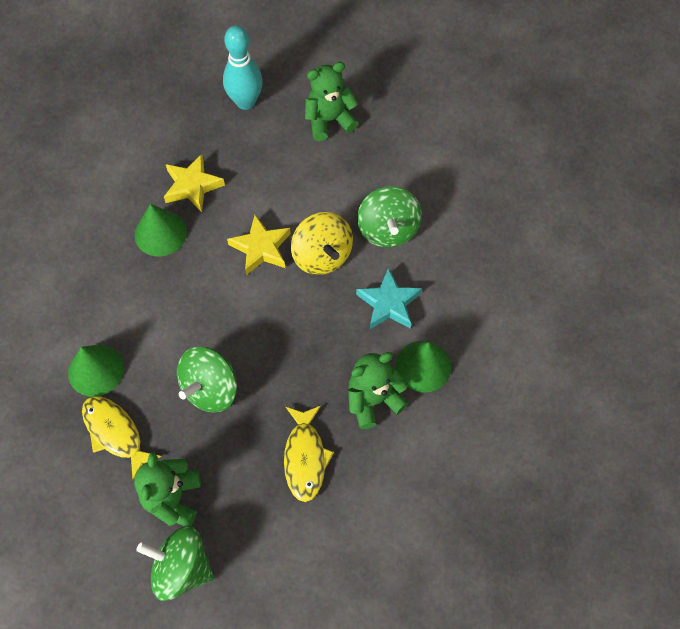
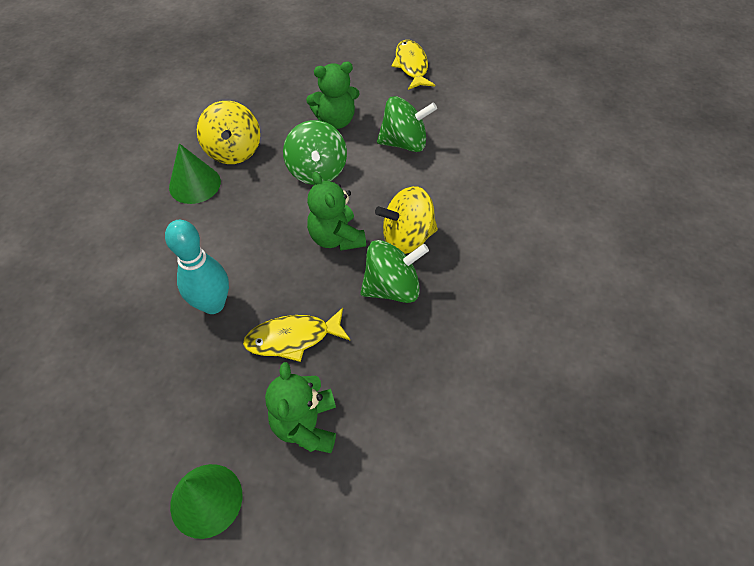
green cone: [68,345,124,397] [134,204,187,256] [396,341,451,393] = 3 -> [169,143,221,204] [170,464,243,539] = 2
turquoise star: [356,268,422,329] = 1 -> none = 0
yellow spinning top: [291,212,353,275] = 1 -> [197,101,260,164] [375,186,438,254] = 2
yellow star: [164,154,225,212] [227,215,291,275] = 2 -> none = 0

